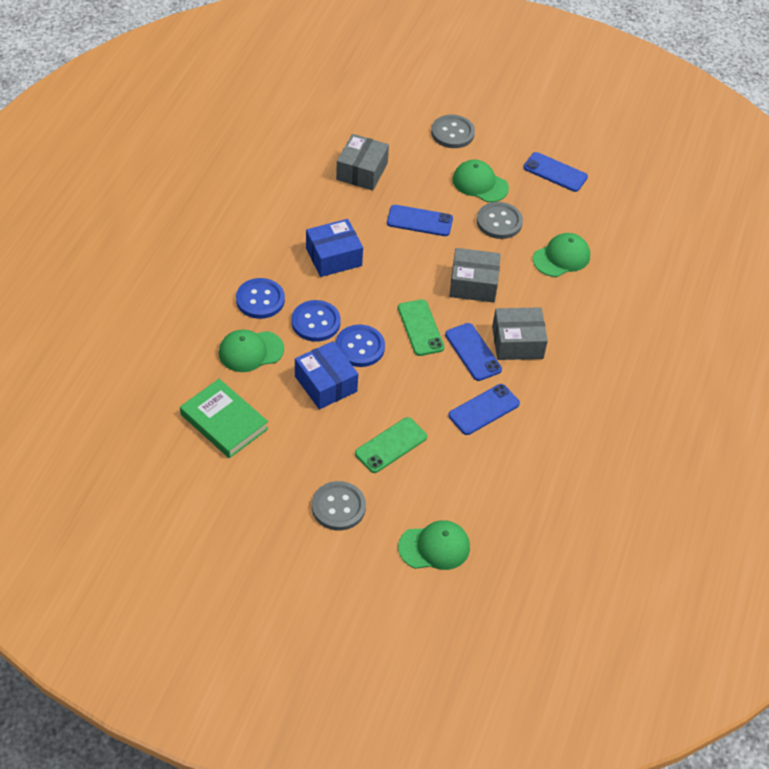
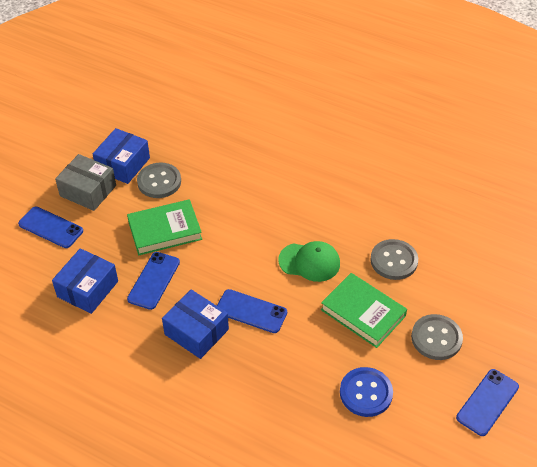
blue box: [295,341,358,409] [306,219,363,277] = 2 -> [52,248,118,314] [93,128,150,184] [162,289,229,359] = 3
blue button: [236,278,285,319] [291,300,341,342] [335,325,385,367] = 3 -> [340,367,393,417] = 1
green book: [180,379,268,458] = 1 -> [127,199,202,255] [321,273,407,348] = 2
green cap: [219,329,284,372] [398,520,470,570] [453,160,509,202] [533,233,590,277] = 4 -> [278,241,340,282] = 1
green phone: [355,417,427,473] [398,299,444,356] = 2 -> none = 0
grey box: [336,134,389,191] [449,248,501,303] [492,307,548,360] = 3 -> [55,154,116,211] = 1

